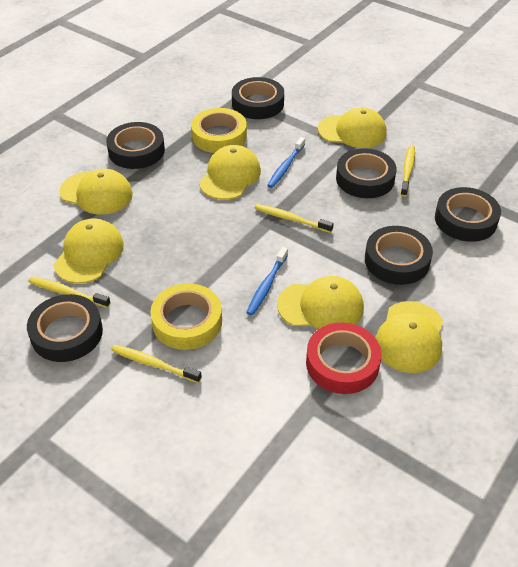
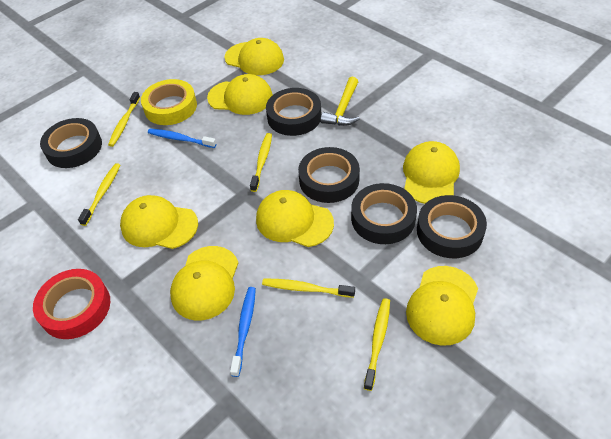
black tape: [27,294,103,362] [106,122,165,169] [232,77,284,119] [336,148,397,198] [365,226,433,285] [435,187,501,242] = 6 -> [40,118,102,168] [266,88,321,136] [298,147,360,203] [351,183,417,244] [417,195,487,258] = 5
yellow cap: [54,218,124,284] [59,169,133,215] [199,145,261,200] [277,276,364,329] [318,107,387,148] [375,301,443,373] = 6 -> [120,195,198,249] [170,246,238,321] [207,74,273,115] [224,38,284,75] [256,190,334,247] [403,141,460,204] [406,266,478,346] = 7
yellow hammer: none = 0 -> [320,77,360,126] = 1
yellow tape: [150,283,222,350] [191,108,247,153] = 2 -> [141,79,197,125] = 1
yellow toothbrush: [28,277,111,308] [111,345,202,383] [255,204,334,233] [400,145,415,197] = 4 -> [78,163,120,226] [108,92,140,147] [250,133,272,192] [262,279,355,298] [364,298,390,391] = 5

